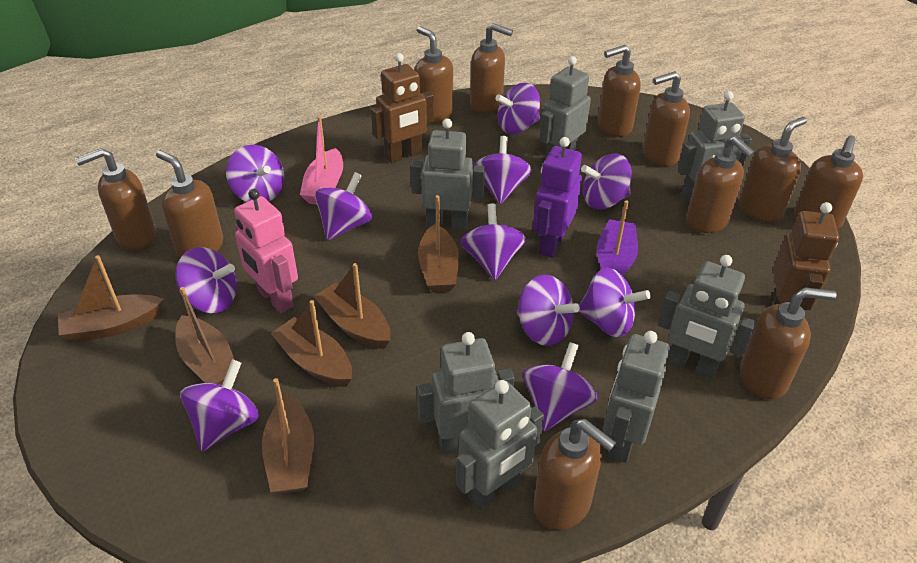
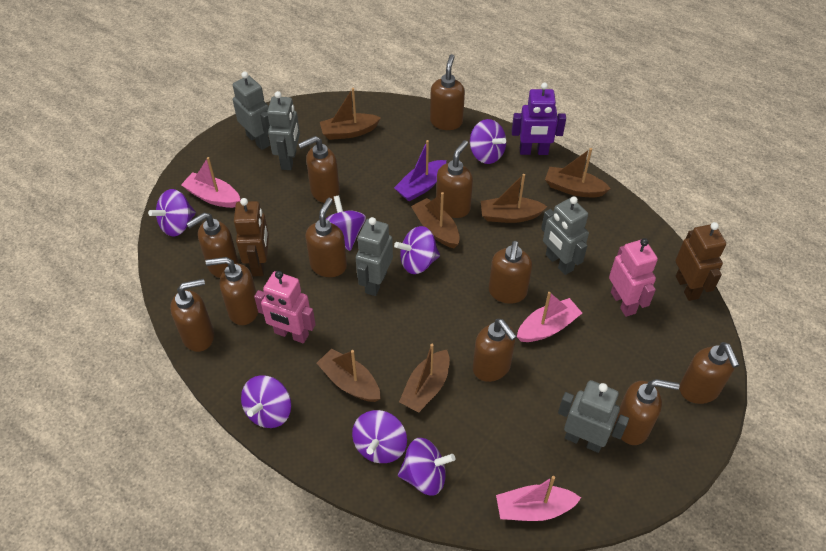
grey robot: [411,118,485,231] [417,332,514,454] [456,380,544,510] [539,56,591,158] [603,331,670,463] [658,255,756,379] [678,91,752,202] = 7 -> [233,72,270,150] [267,91,300,170] [356,217,393,296] [541,196,589,275] [558,380,629,453] = 5
pink boat: [300,116,343,205] = 1 -> [181,157,240,208] [496,476,581,521] [517,292,582,342] = 3
pink robot: [234,189,298,313] = 1 -> [254,271,316,343] [609,238,658,317] = 2
purple spinning top: [176,247,237,313] [180,360,259,452] [226,145,284,202] [314,172,372,240] [461,204,526,280] [473,136,532,204] [495,83,540,134] [517,275,580,346] [523,342,597,432] [579,268,651,337] [581,153,632,210] = 11 -> [148,189,196,236] [241,375,291,428] [326,195,366,251] [352,410,407,463] [394,226,440,274] [398,438,455,496] [470,119,506,164] = 7

